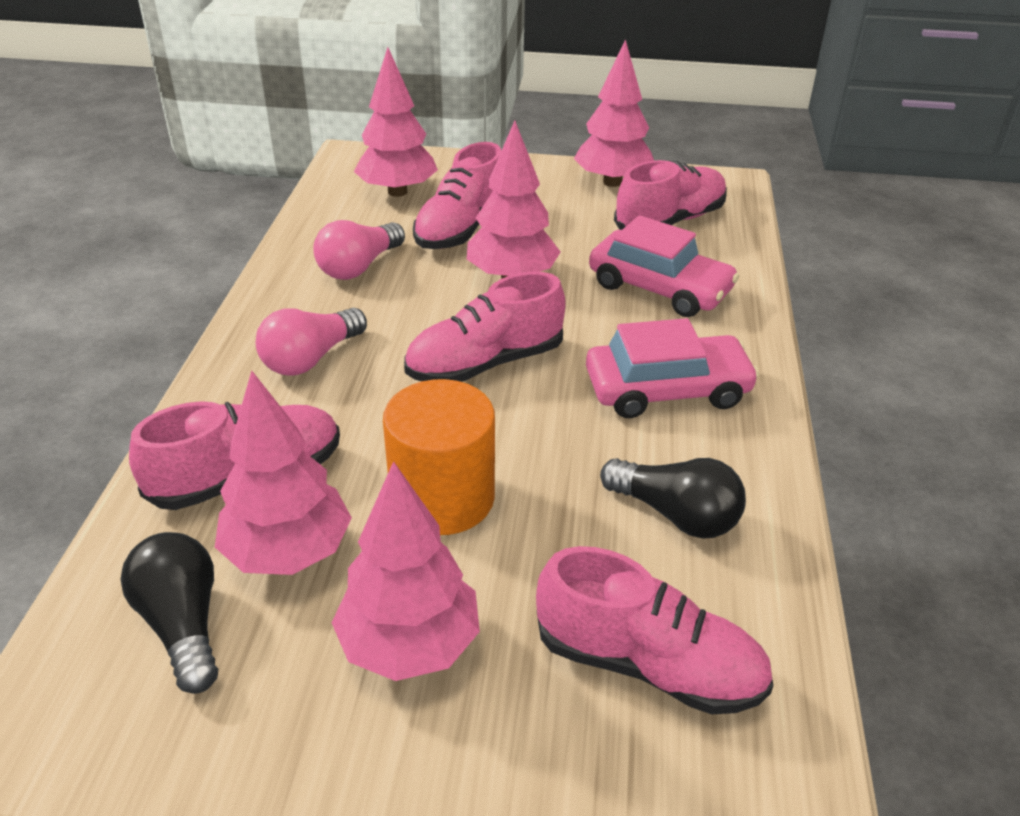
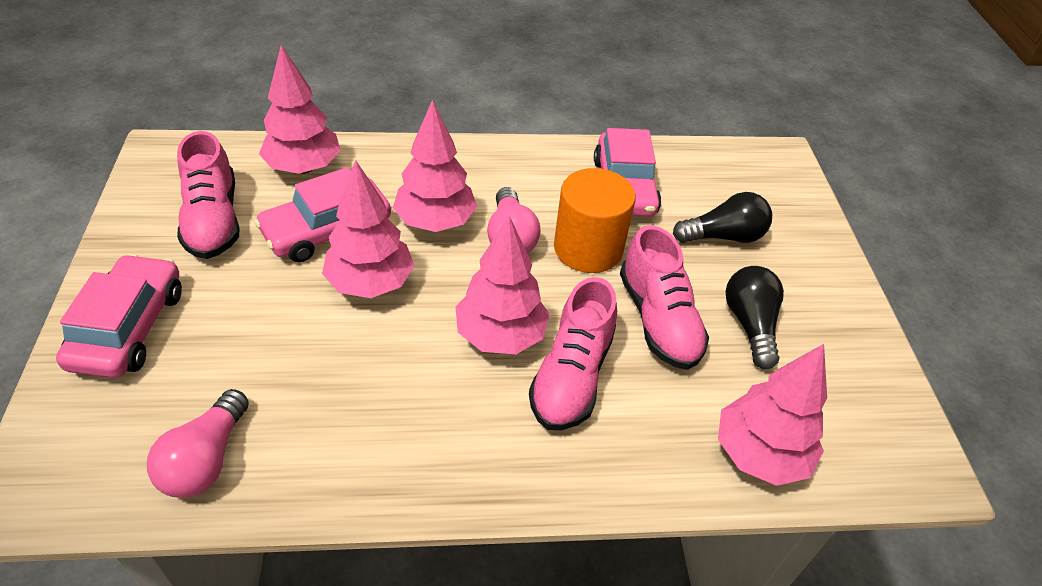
pink car: [586,318,759,418] [589,215,739,317] = 2 -> [56,254,182,378] [254,167,391,262] [594,128,661,217] = 3
pink shoe: [129,401,340,510] [404,271,566,382] [413,142,501,249] [536,546,774,714] [614,160,727,230] = 5 -> [177,131,239,259] [529,277,617,430] [620,225,709,370] = 3

